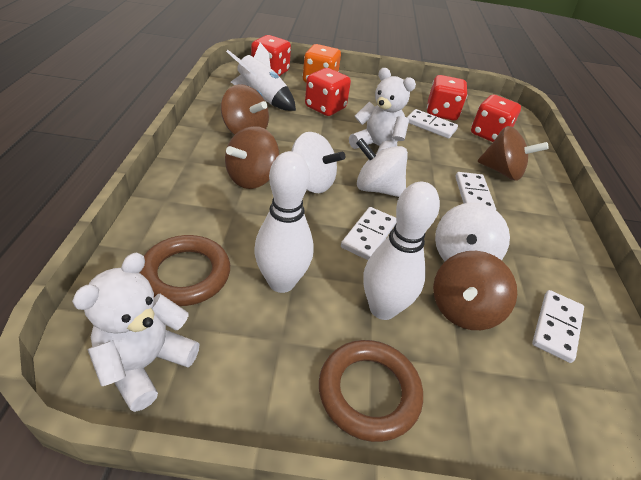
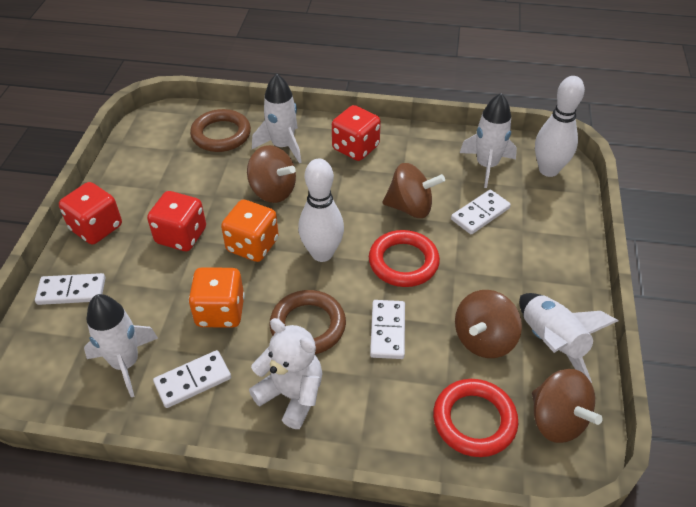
orange dice: [303,44,341,83] = 1 -> [188,267,245,328] [221,199,279,262] = 2
red dice: [251,35,291,76] [305,68,351,116] [427,75,467,120] [471,95,521,142] = 4 -> [59,182,122,244] [147,191,206,251] [332,105,381,161] = 3
red ring: none = 0 -> [369,230,440,287] [433,379,518,457] = 2
white rocket: [226,43,296,111] = 1 -> [84,294,158,397] [252,73,302,164] [460,93,517,188] [519,293,618,383] = 4
white spinning top: [292,132,345,193] [356,138,408,197] [435,203,510,261] = 3 -> none = 0
white teddy bear: [72,253,200,412] [349,68,416,153] = 2 -> [249,318,322,429] = 1

